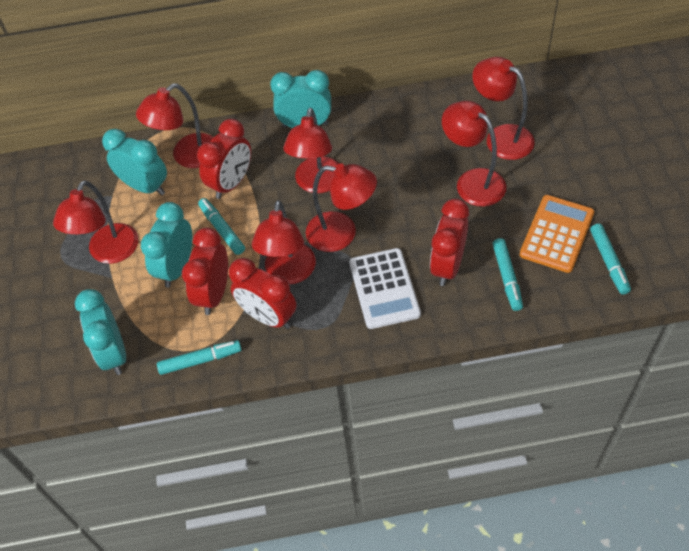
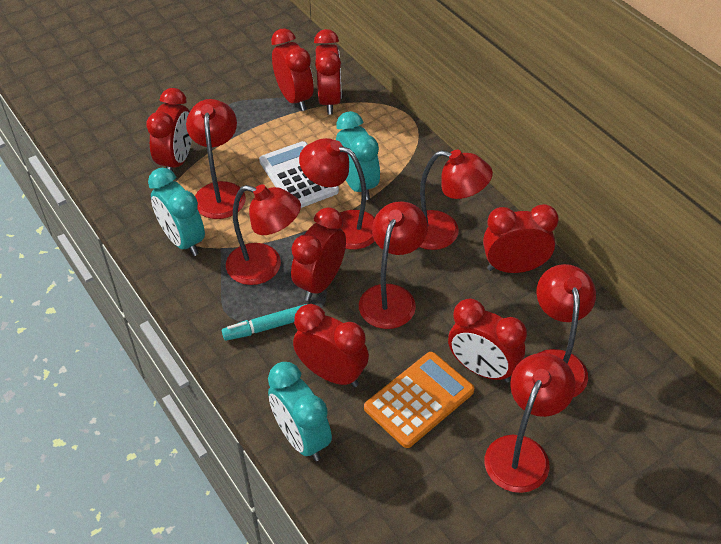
red clock: [182,227,228,315] [197,119,251,199] [229,258,296,329] [430,199,469,286] = 4 -> [146,88,192,171] [271,28,314,111] [291,207,346,301] [293,304,369,387] [314,29,342,114] [448,298,527,383] [483,204,559,273] = 7
turquoise clock: [75,289,126,375] [102,129,167,195] [141,202,192,288] [270,70,331,128] = 4 -> [148,168,205,256] [268,362,332,461] [336,111,380,200] = 3
turquoise marker: [157,340,242,375] [198,198,245,255] [492,238,523,311] [590,224,631,295] = 4 -> [222,304,307,341] = 1

